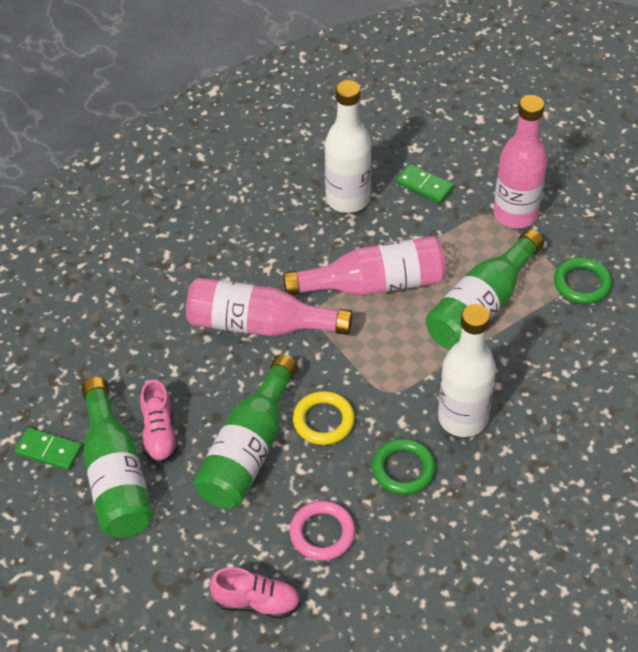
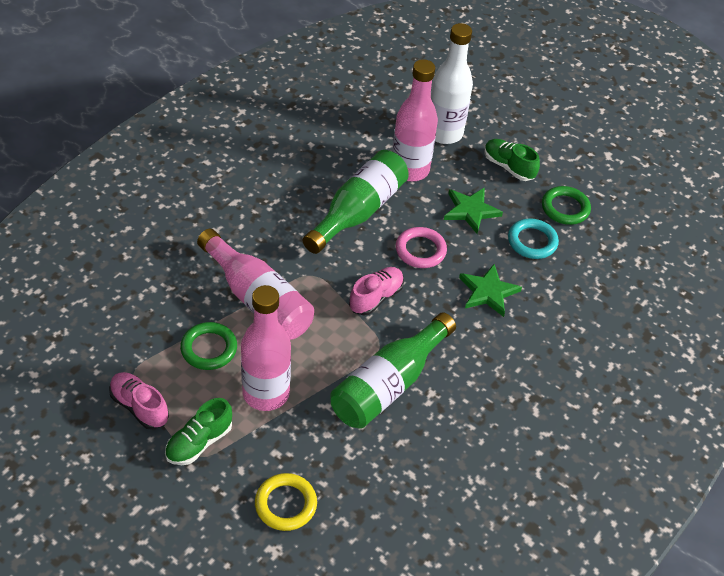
green bottle: [81,377,153,538] [194,354,298,509] [426,229,544,349] = 3 -> [303,150,409,254] [330,312,456,429] = 2
green domino: [15,428,82,471] [396,164,454,203] = 2 -> none = 0
green shoe: none = 0 -> [165,398,232,465] [484,139,540,181] = 2
green star: none = 0 -> [444,187,503,234] [459,264,522,317] = 2
turquoise ring: none = 0 -> [508,218,559,259] = 1
white bottle: [325,80,371,213] [438,304,496,437] = 2 -> [431,23,473,144] = 1

